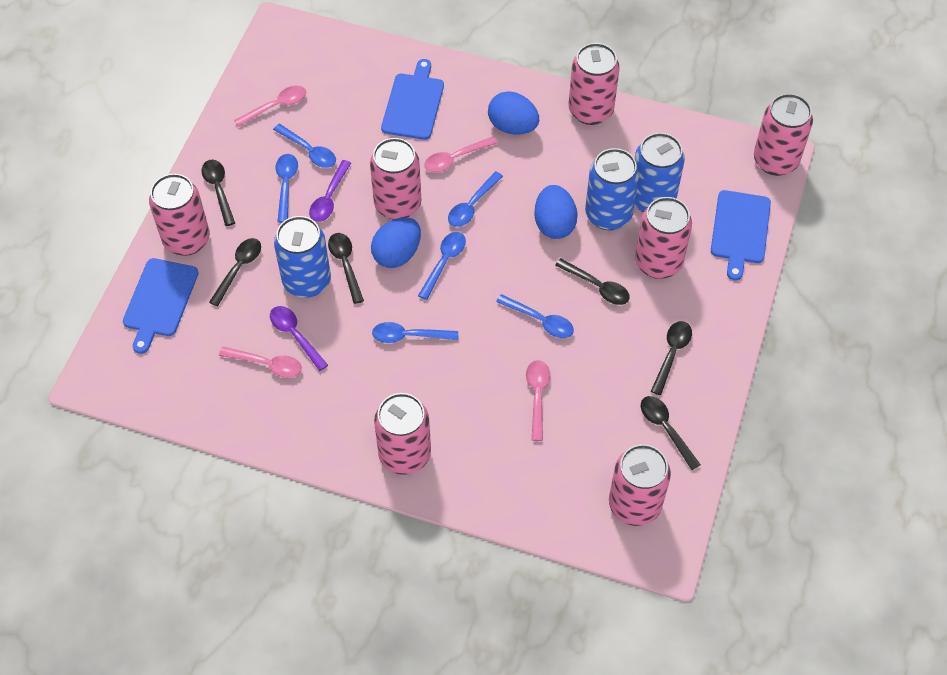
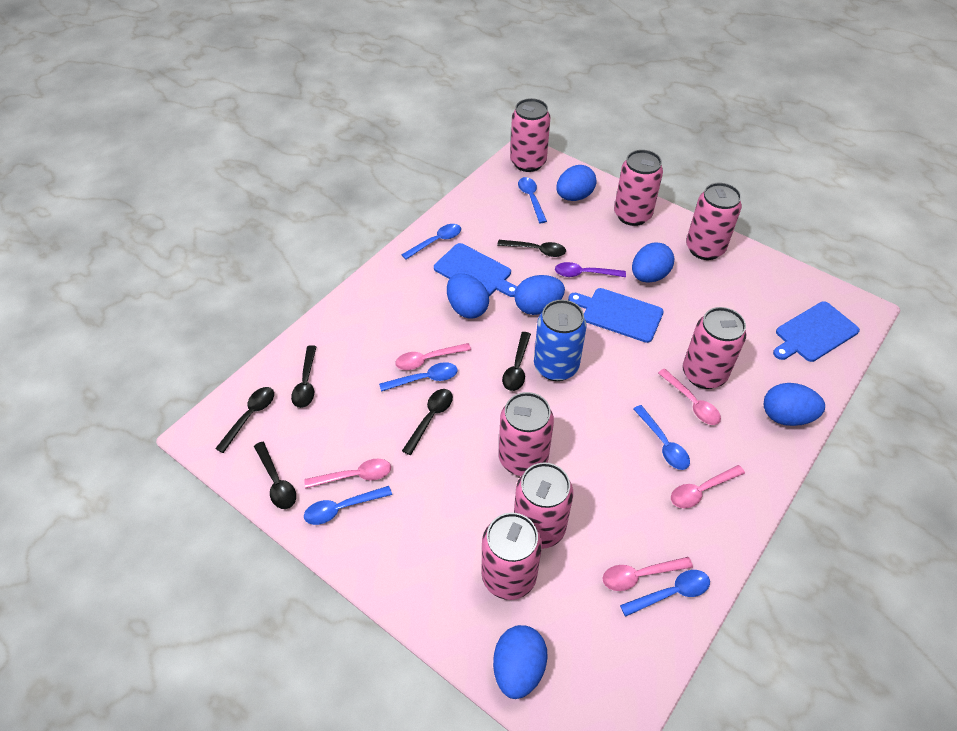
blue can: [274,216,331,298] [585,148,639,230] [634,133,685,212] = 3 -> [534,300,587,381] = 1
blue egg: [371,217,421,268] [488,91,539,134] [534,185,578,239] = 3 -> [447,273,489,318] [493,625,548,699] [514,275,565,315] [557,165,596,201] [632,242,674,283] [764,383,825,426] = 6
pink spoon: [219,347,302,378] [234,86,306,127] [424,136,497,172] [526,360,551,441] = 4 -> [304,459,391,489] [395,343,471,370] [603,557,693,591] [658,369,721,425] [671,465,745,508] = 5
purple spoon: [270,306,328,371] [309,160,351,222] = 2 -> [555,262,626,277] = 1

